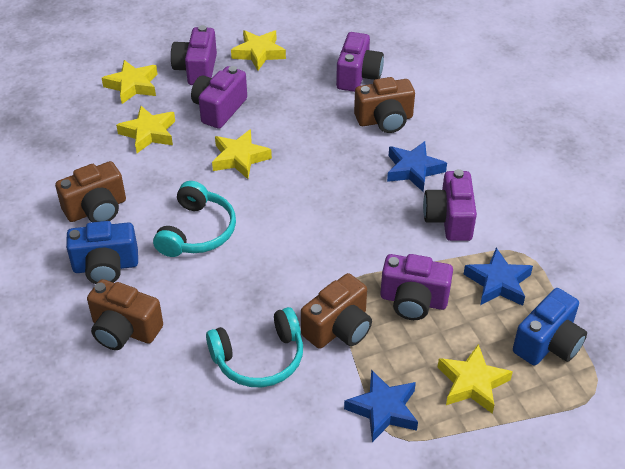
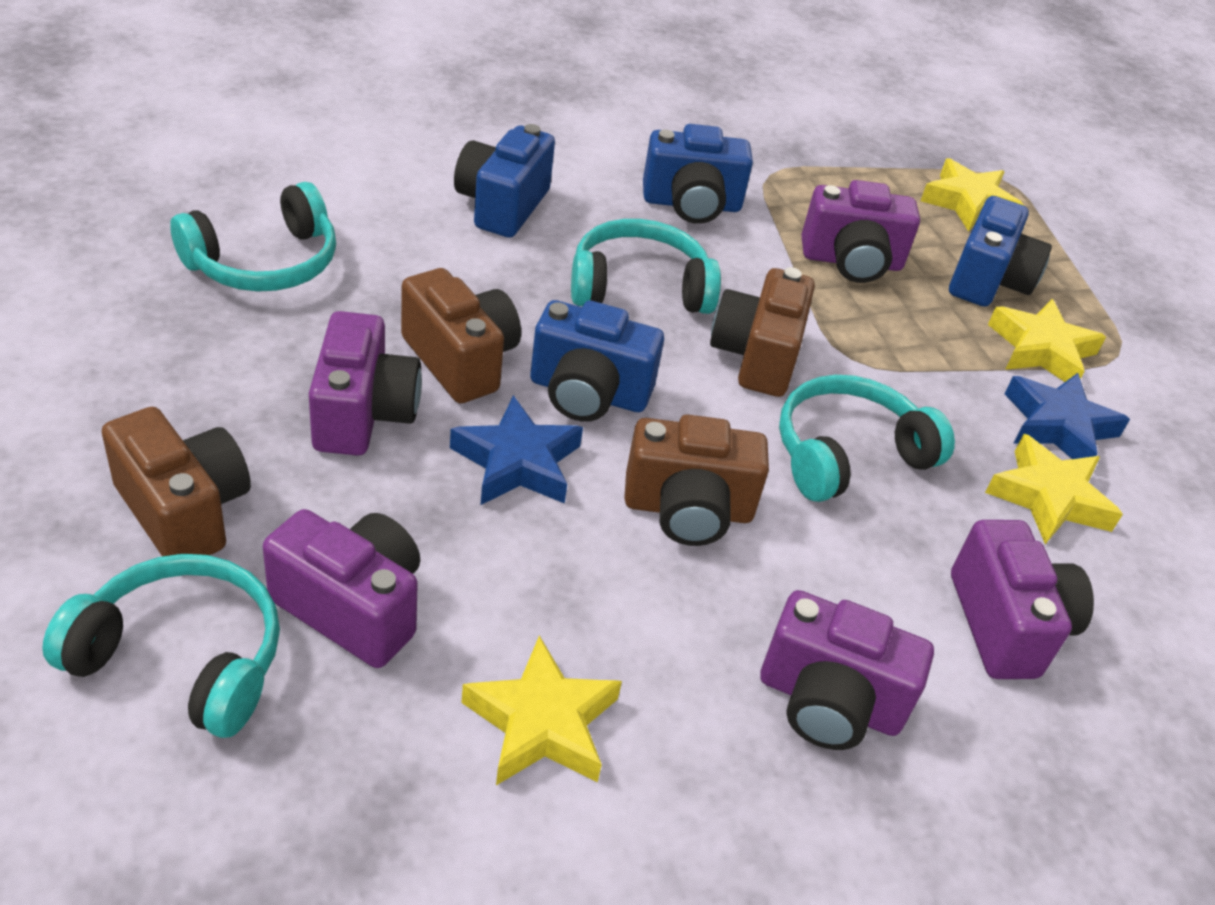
blue camera: [66,221,138,284] [513,288,587,365] = 2 -> [454,124,555,238] [530,300,664,422] [643,124,753,224] [949,196,1052,307] = 4
blue star: [344,370,418,442] [387,141,447,191] [464,248,533,306] = 3 -> [450,395,583,505] [1005,373,1130,459] = 2
turquoise headphones: [153,181,236,257] [206,307,303,387] = 2 -> [42,554,280,738] [170,182,336,292] [571,219,721,314] [779,375,955,502] = 4
yellow star: [102,60,157,104] [116,106,175,153] [212,129,272,179] [231,30,286,71] [438,344,513,413] = 5 -> [461,635,622,785] [920,158,1024,232] [985,434,1123,544] [988,299,1106,382] = 4

